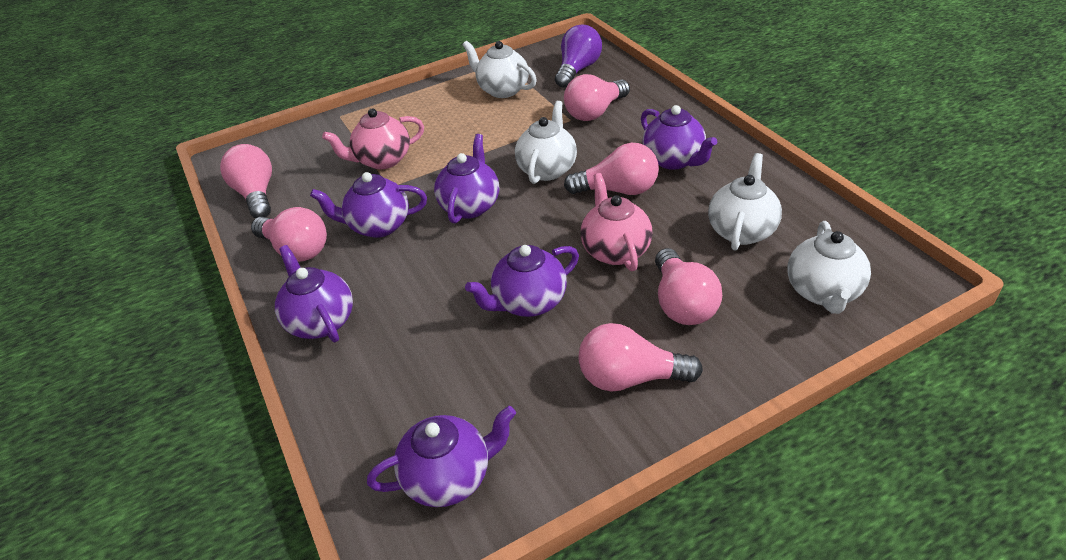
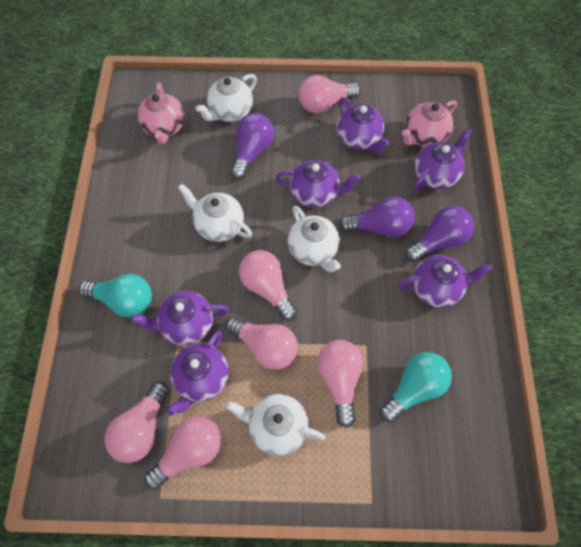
purple light bulb: [555,25,602,88] = 1 -> [231,113,274,179] [339,197,415,238] [405,206,474,262] = 3
turquoise light bulb: none = 0 -> [79,274,152,318] [379,352,452,423] = 2

